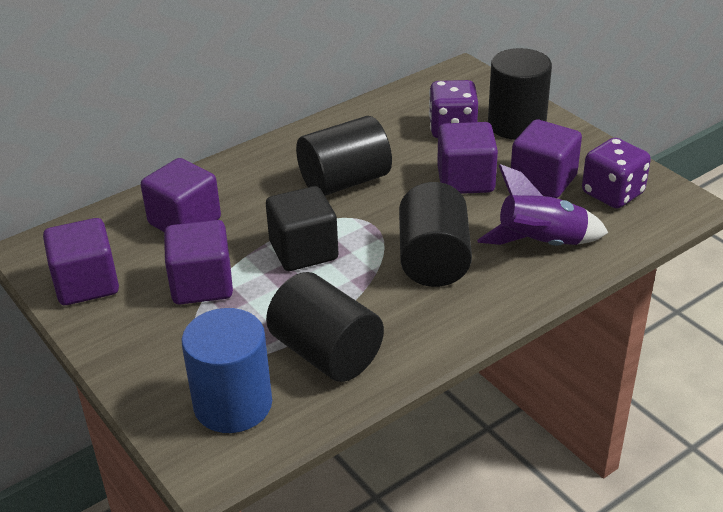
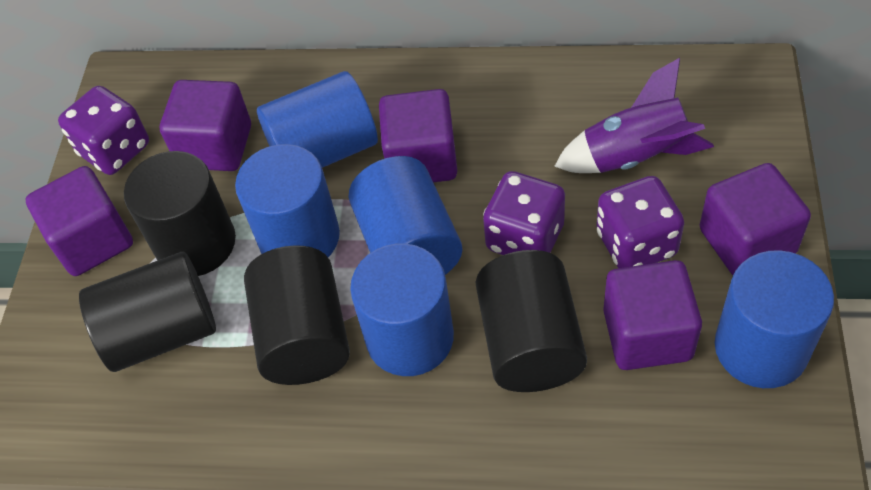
black cube: [266,186,339,271] = 1 -> none = 0
blue cylinder: [181,308,272,433] = 1 -> [235,144,340,257] [257,71,378,168] [348,156,462,275] [350,243,454,376] [715,250,834,388] = 5
purple dice: [429,80,478,138] [582,138,651,208] = 2 -> [58,86,149,175] [483,171,565,255] [596,176,684,268] = 3

